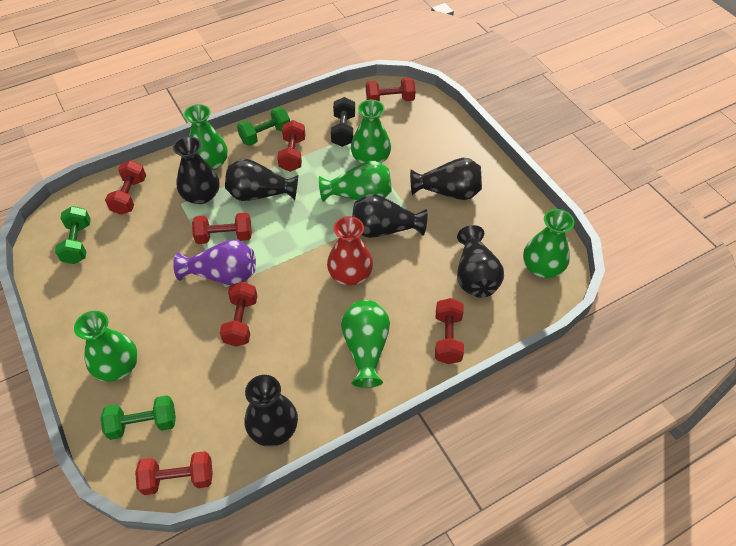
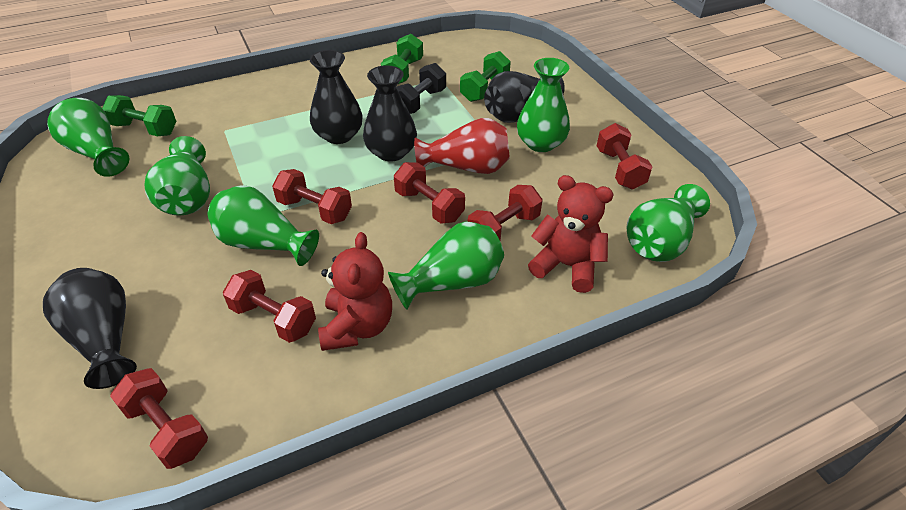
black vase: [173,136,219,204] [225,159,298,201] [244,375,298,447] [352,194,428,238] [410,158,482,200] [457,225,504,298] = 6 -> [43,268,137,389] [310,50,363,144] [363,65,417,162] [484,71,565,123] = 4
purple vase: [173,240,256,285] = 1 -> none = 0
red dumbbell: [105,160,146,215] [135,451,213,495] [192,213,252,244] [220,282,257,346] [277,120,305,172] [366,78,416,102] [435,298,464,364] = 7 -> [110,368,208,469] [223,270,316,343] [272,169,352,224] [394,162,465,224] [467,185,543,240] [597,123,652,189] = 6
red teddy bear: none = 0 -> [318,232,392,351] [528,175,614,293] = 2

